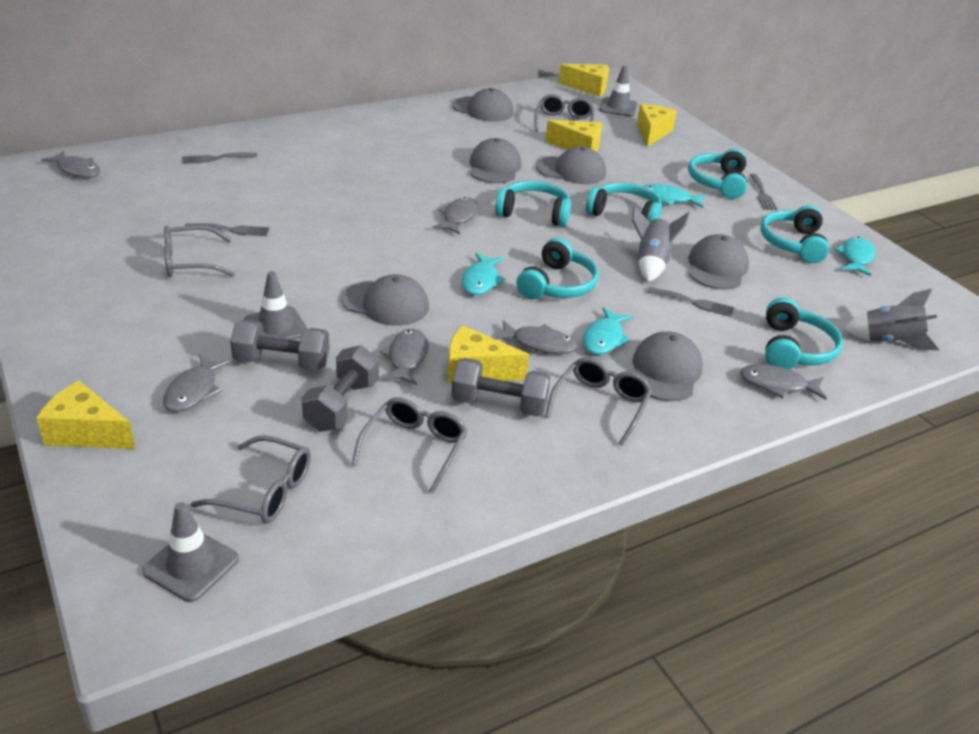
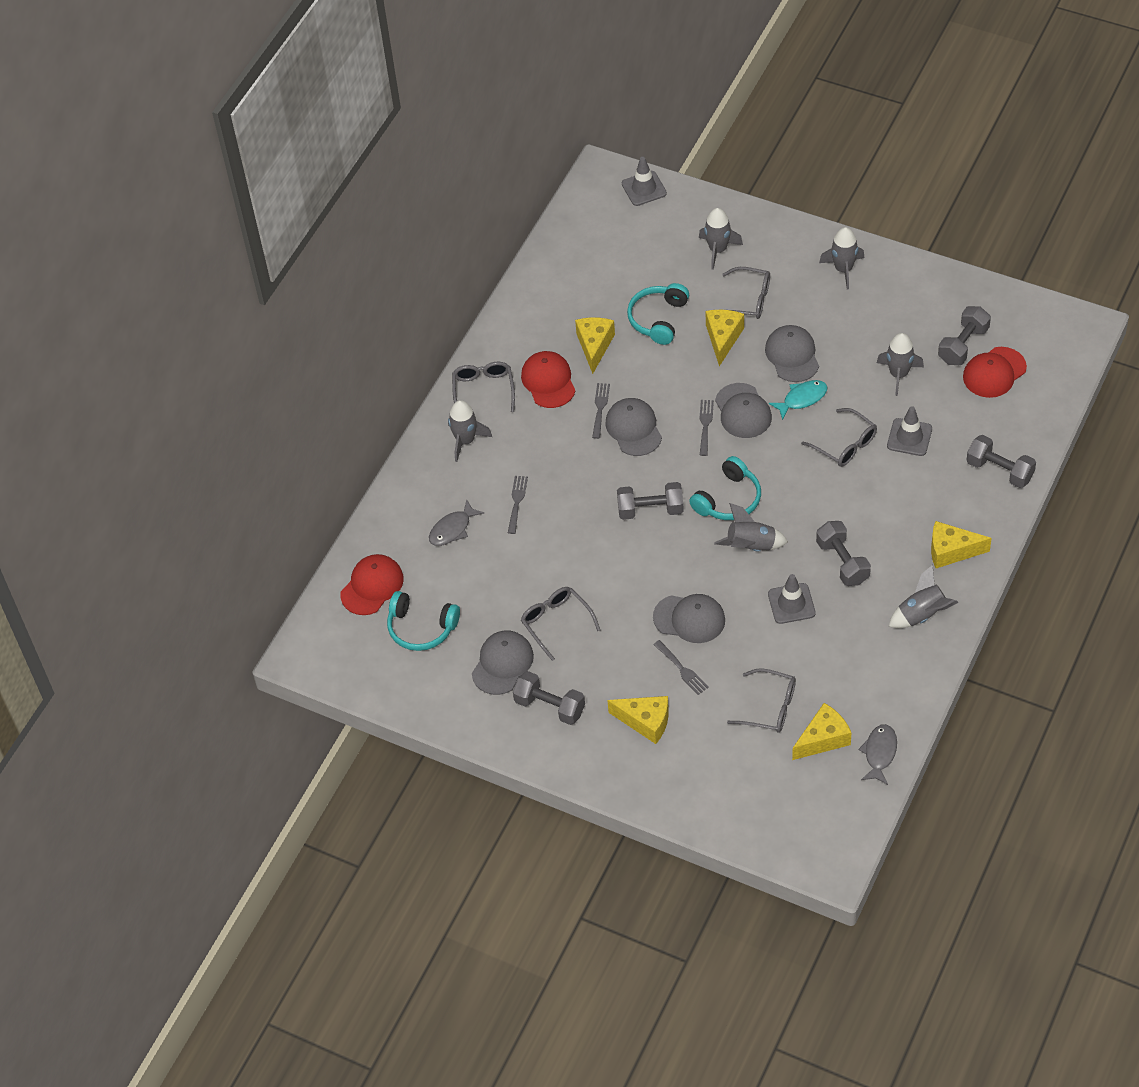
grey cap: [341,274,429,326] [452,88,514,122] [470,138,521,183] [536,146,606,184] [633,332,703,401] [688,234,749,289] = 6 -> [472,631,534,695] [605,398,662,456] [653,594,725,643] [715,383,772,438] [765,325,819,382] = 5
grey dumbbell: [230,320,330,371] [301,345,379,432] [451,358,551,417] = 3 -> [513,671,585,725] [617,482,684,520] [816,521,871,586] [938,306,991,365] [967,435,1036,488] = 5
grey fish: [41,151,100,178] [163,354,232,412] [380,329,429,385] [433,197,479,234] [494,320,577,354] [740,364,827,400] = 6 -> [429,500,484,546] [858,724,897,785] = 2
grey rocket: [632,206,690,282] [844,289,939,350] = 2 -> [448,400,492,462] [699,208,743,270] [714,503,788,552] [819,227,865,289] [877,333,924,396] [889,565,958,628] = 6
red cap: none = 0 -> [340,554,404,615] [521,351,576,408] [963,347,1027,398] = 3
turquoise fish: [461,253,506,295] [583,307,633,355] [643,184,706,208] [835,237,875,276] = 4 -> [769,380,827,420] = 1
turquoise headphones: [495,181,571,227] [516,238,599,299] [585,182,662,222] [688,148,747,199] [760,205,829,263] [765,297,843,369] = 6 -> [387,591,460,651] [627,283,689,345] [689,456,761,520] = 3

